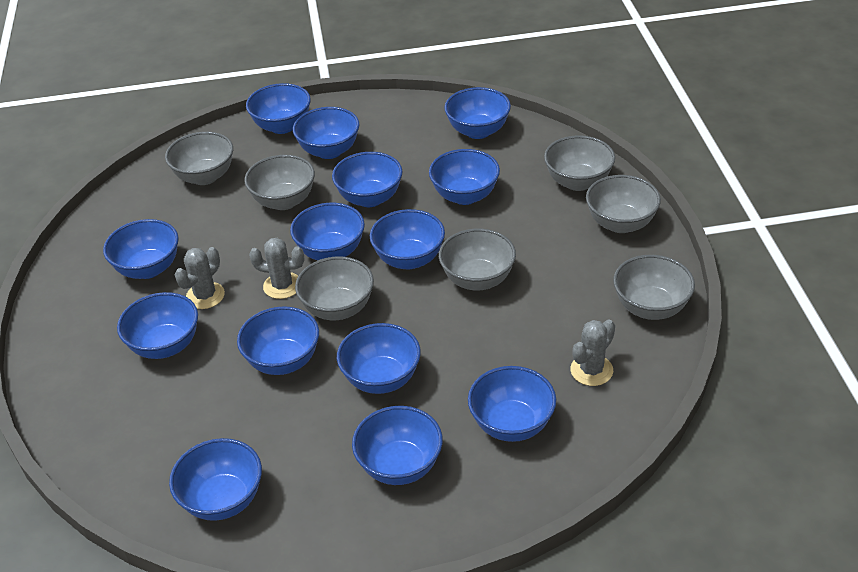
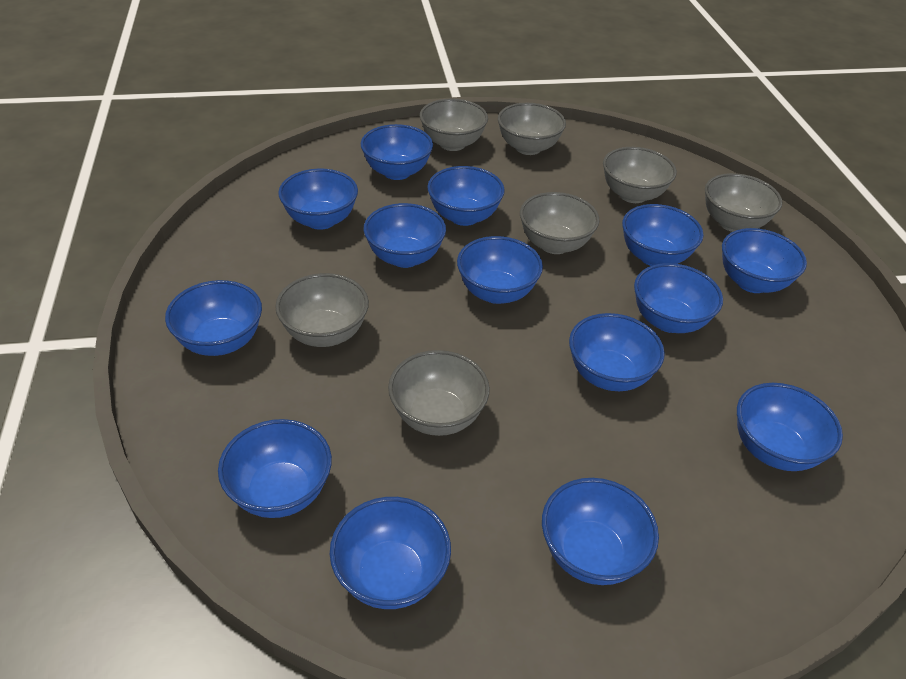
grey cactus: [174,247,225,309] [249,238,304,299] [570,320,615,386] = 3 -> none = 0

